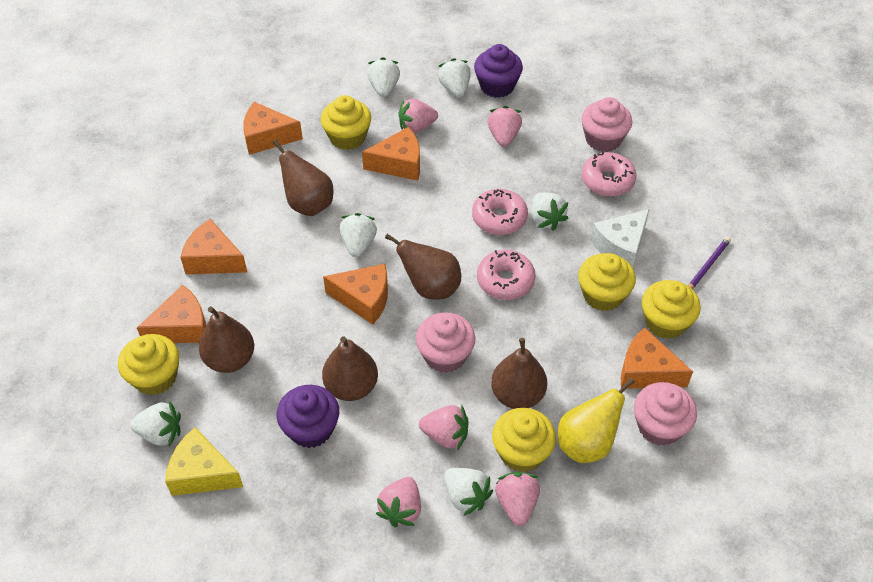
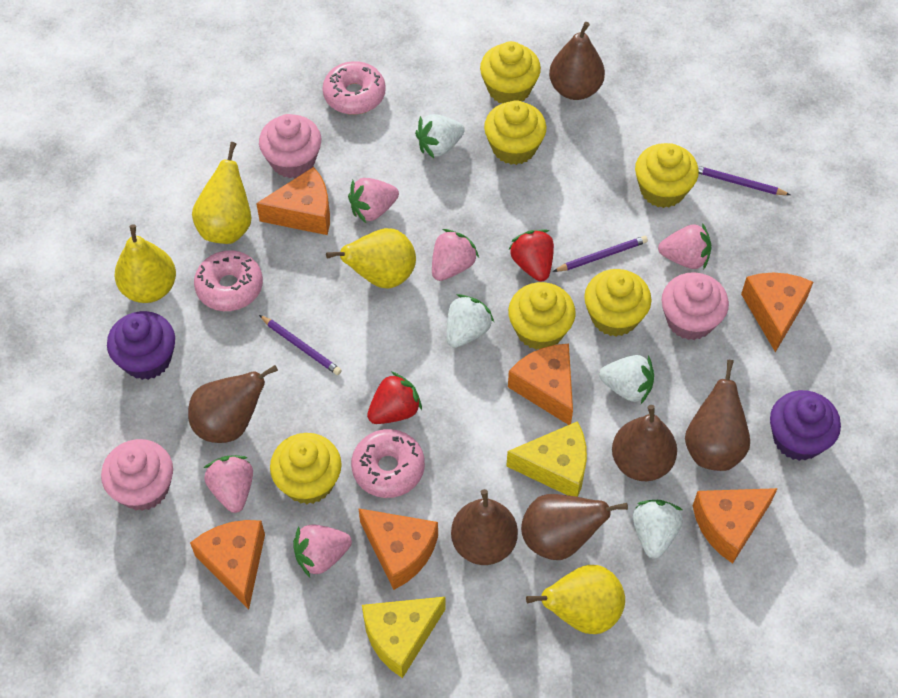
brown pear: [199,306,254,373] [273,140,333,216] [322,336,378,401] [385,234,461,300] [491,338,547,409] = 5 -> [188,365,278,443] [451,489,518,565] [521,494,628,560] [549,22,605,100] [612,405,677,481] [685,360,750,471] = 6
purple pencil: [688,237,731,289] = 1 -> [259,315,342,375] [553,236,648,272] [698,166,790,195] = 3
red strawberry: none = 0 -> [367,372,422,424] [509,229,554,282] = 2
white cheese: [590,209,649,268] = 1 -> none = 0
white strawberry: [130,402,181,446] [339,213,377,257] [367,57,400,97] [438,58,471,98] [444,468,493,516] [532,192,568,231] = 6 -> [415,114,465,158] [447,294,494,348] [599,355,654,404] [633,500,683,559] = 4
yellow cheese: [165,427,243,496] = 1 -> [362,597,445,678] [506,421,587,497] = 2
yellow cupcake: [118,334,179,395] [321,95,371,150] [492,408,556,472] [578,253,636,311] [642,280,701,339] = 5 -> [270,433,342,504] [480,41,541,103] [484,100,547,165] [508,282,576,350] [584,269,651,336] [635,143,699,208] = 6
yellow pear: [558,378,635,463] = 1 -> [114,225,176,303] [192,142,251,244] [326,228,416,288] [526,565,625,634] = 4

